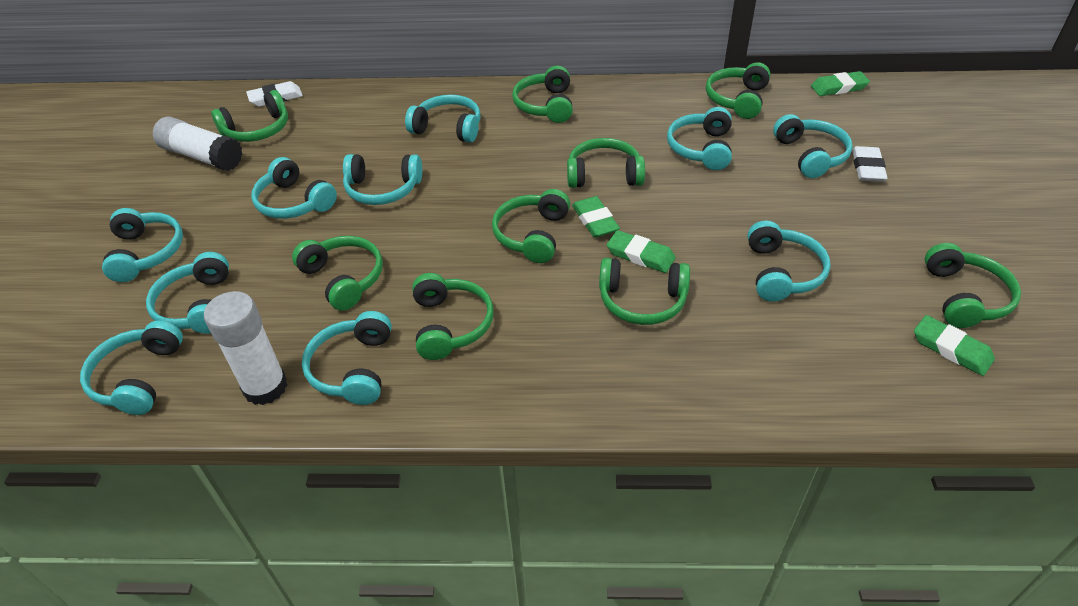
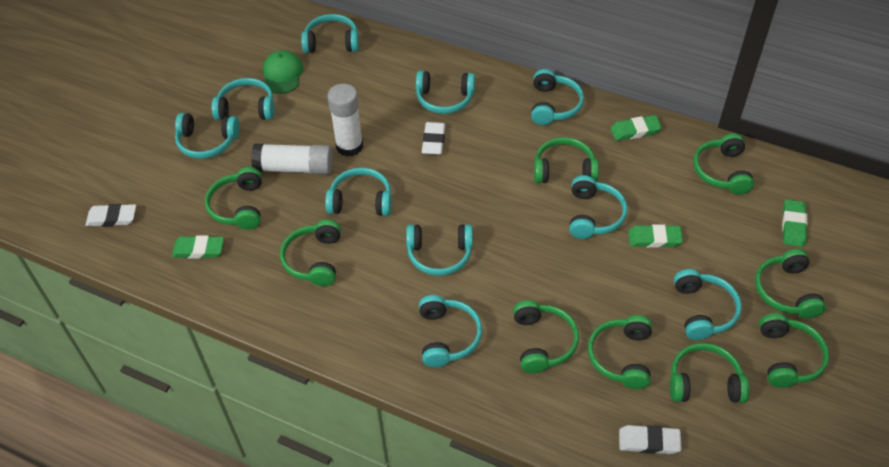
green cap: none = 0 -> [263,50,303,94] = 1
white eraser: [246,81,303,107] [852,146,887,182] = 2 -> [85,204,136,227] [422,122,445,155] [619,425,682,454] = 3

